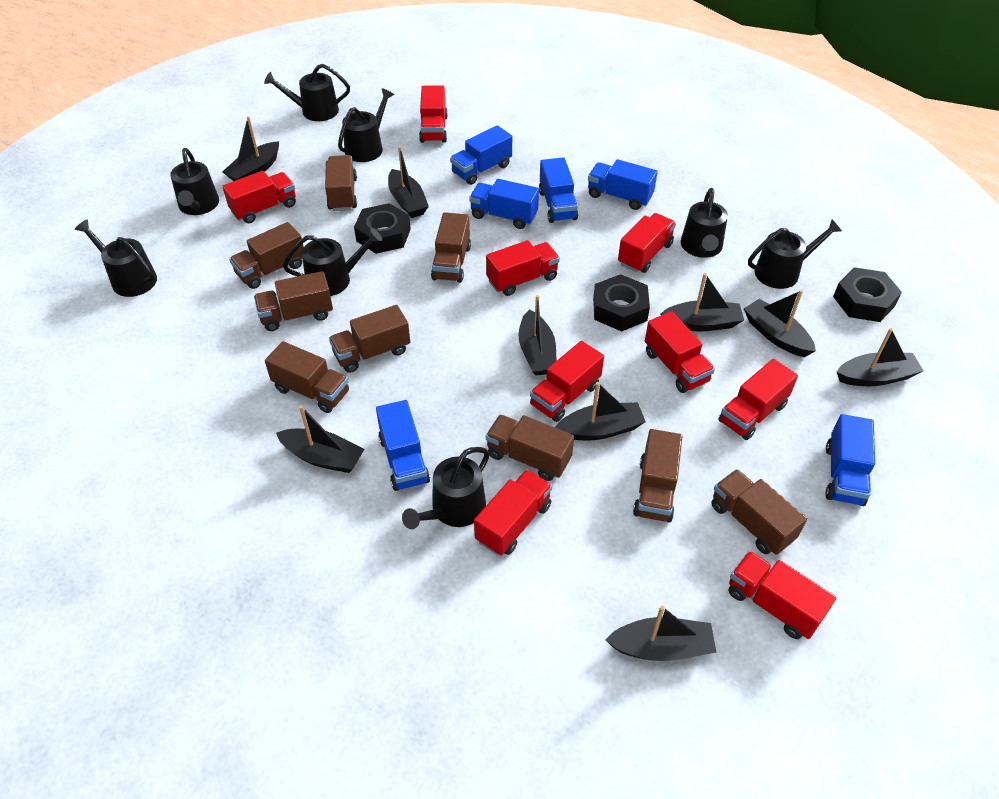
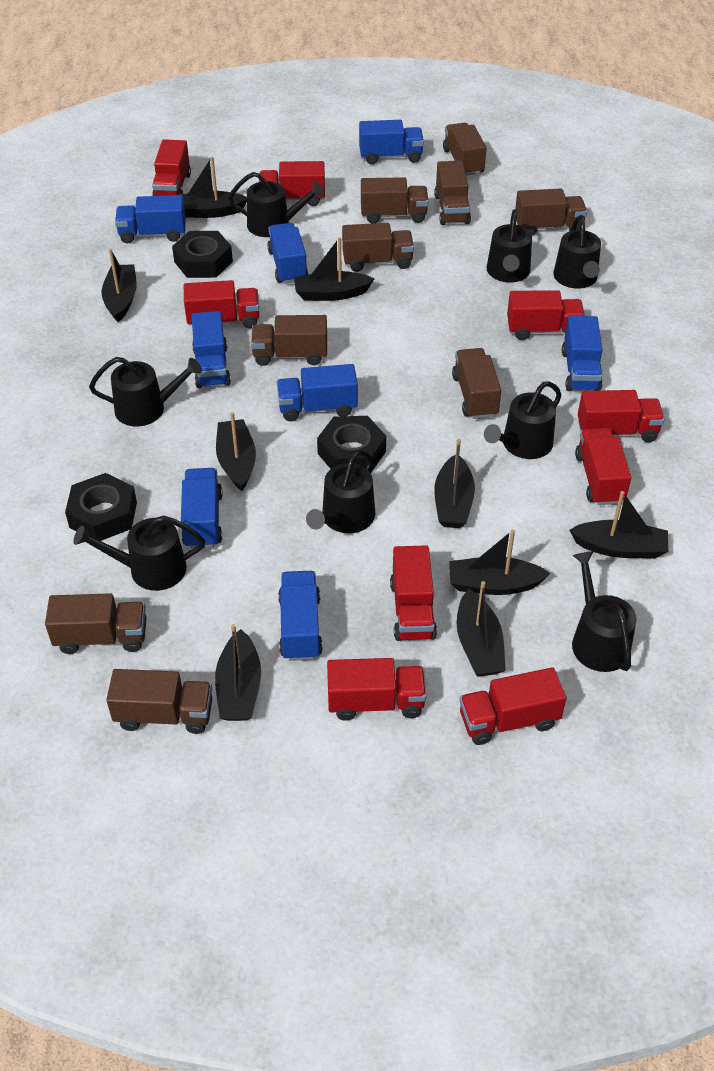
blue truck: [376,400,430,491] [450,125,512,185] [469,179,539,229] [539,157,578,223] [588,159,658,210] [826,414,875,506] = 6 -> [115,195,186,243] [181,468,223,549] [191,311,231,388] [267,223,308,284] [277,364,358,421] [278,571,323,661] [359,120,424,164] [562,316,602,391] = 8

